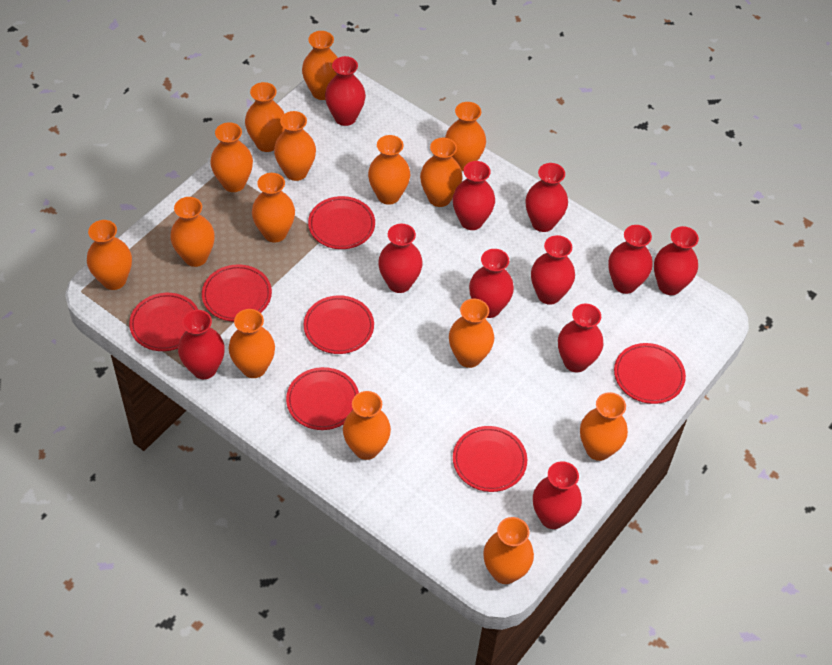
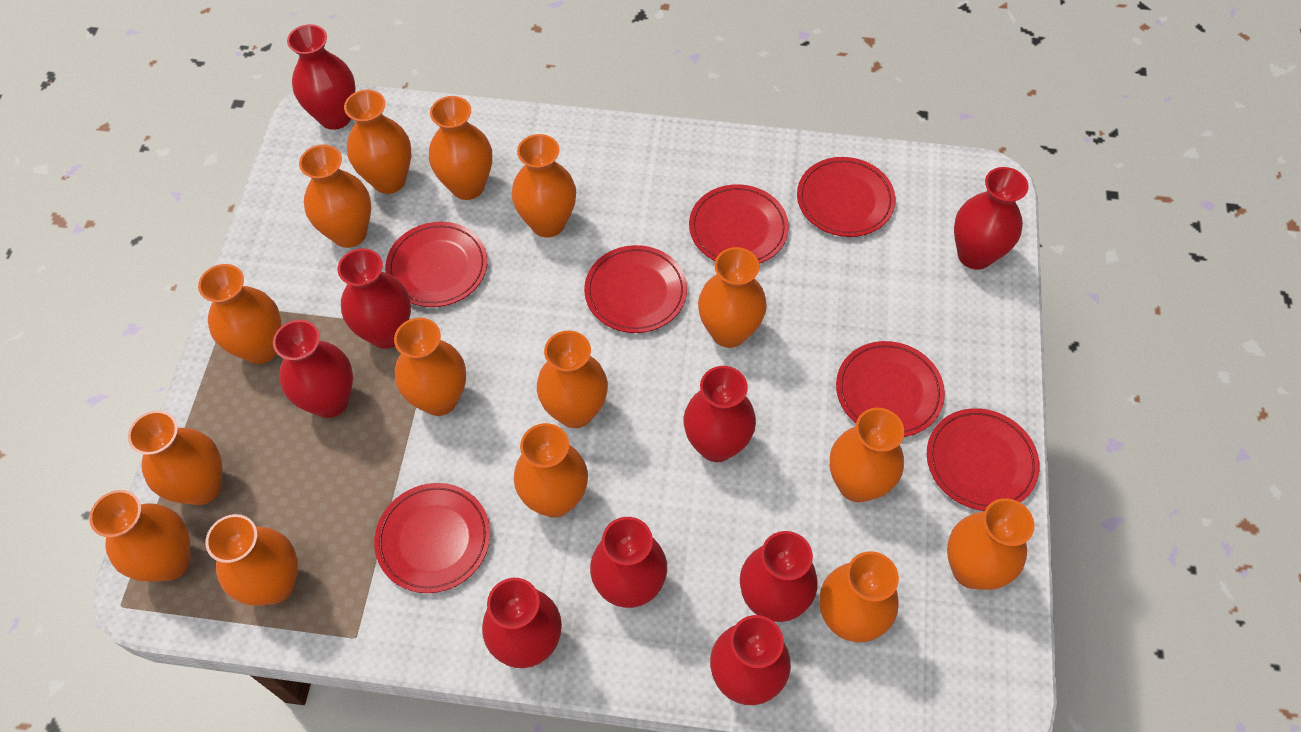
red vase: [178,310,225,379] [325,56,366,126] [378,224,423,293] [453,161,495,230] [469,249,514,318] [526,163,568,232] [531,235,575,305] [533,461,582,529] [558,304,603,372] [608,225,653,294] [654,226,699,295] = 11 -> [273,320,353,418] [287,24,355,130] [338,248,411,349] [482,578,562,668] [590,517,667,608] [683,366,756,462] [710,615,791,705] [740,531,818,622] [954,167,1029,270] = 9

